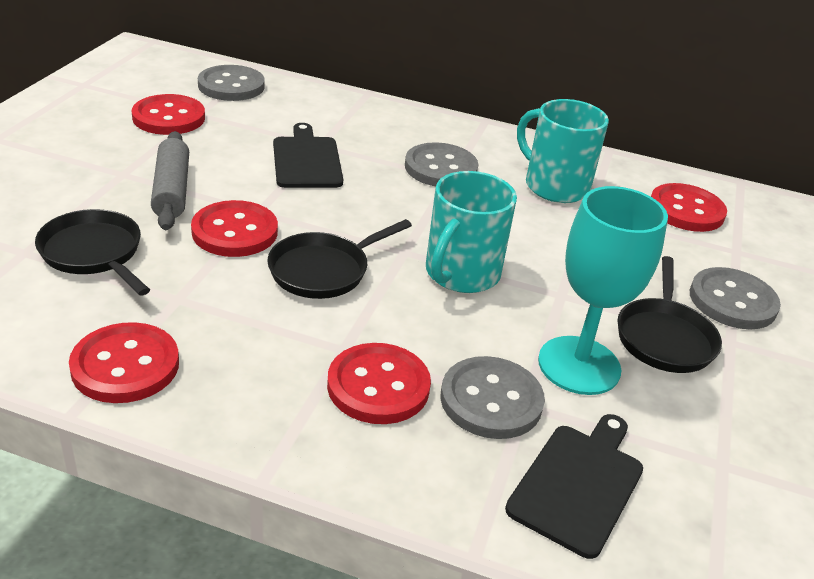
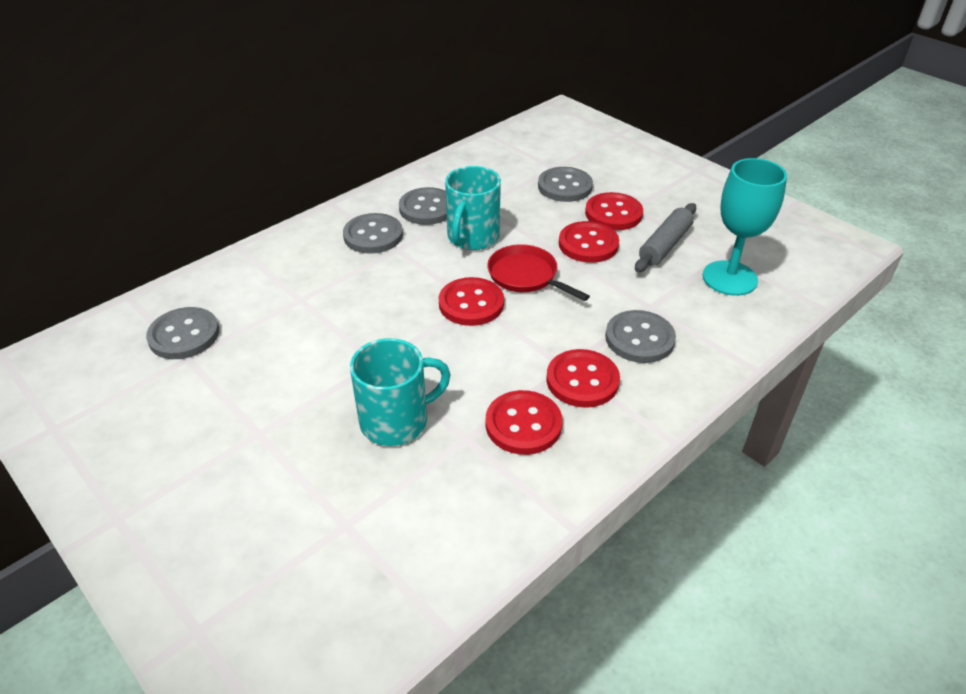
black cutting board: [273,123,343,188] [505,414,643,559] = 2 -> none = 0
black pan: [35,209,150,296] [267,219,412,299] [617,256,722,373] = 3 -> none = 0
grey button: [198,65,265,101] [405,142,478,186] [440,356,545,439] [690,267,781,329] = 4 -> [146,307,219,359] [343,213,403,254] [399,187,447,225] [538,167,593,202] [605,310,676,363] = 5
red pan: none = 0 -> [487,244,590,301] = 1

